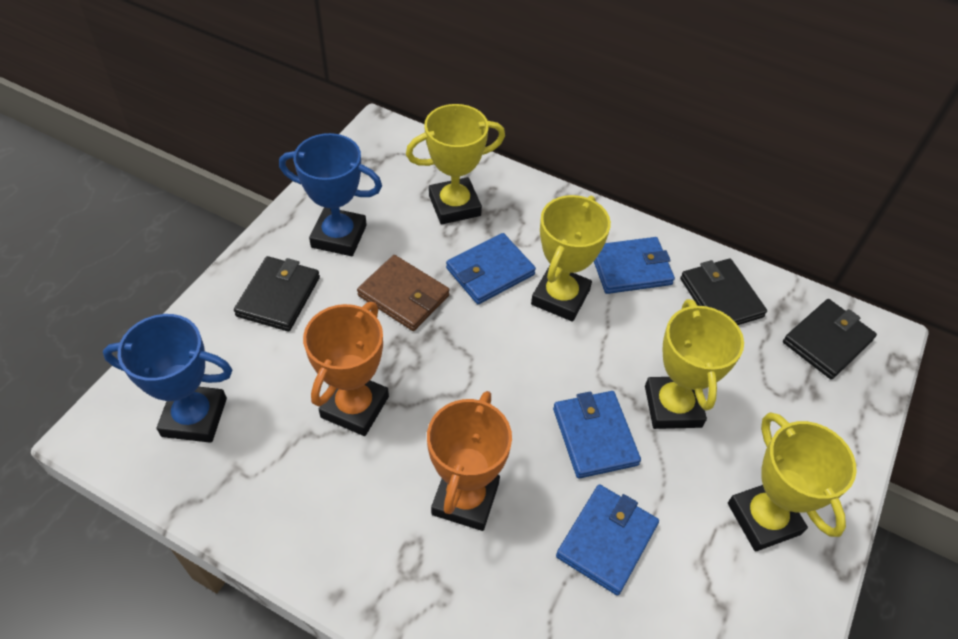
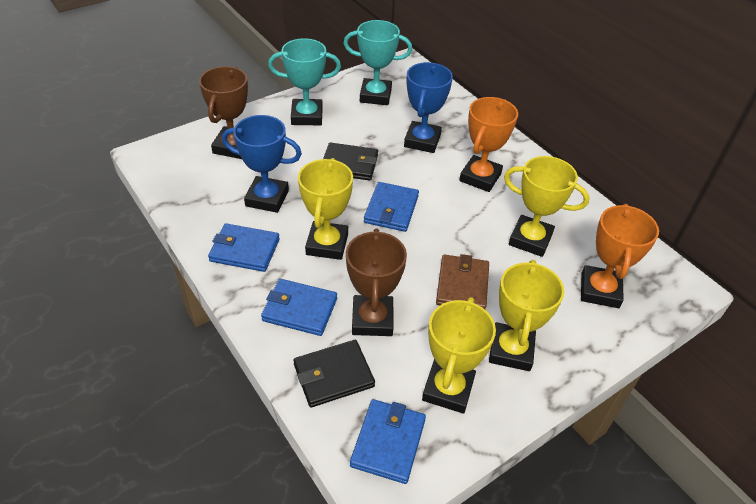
black wallet: [234,256,320,331] [680,259,767,325] [783,299,877,379] = 3 -> [293,340,375,408] [323,142,378,181] = 2
brown trophy: none = 0 -> [199,66,248,159] [346,229,407,336] = 2
turquoise trophy: none = 0 -> [268,38,341,125] [343,20,412,105] = 2

